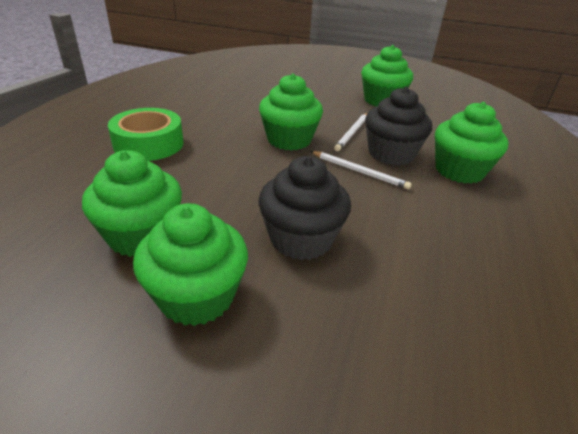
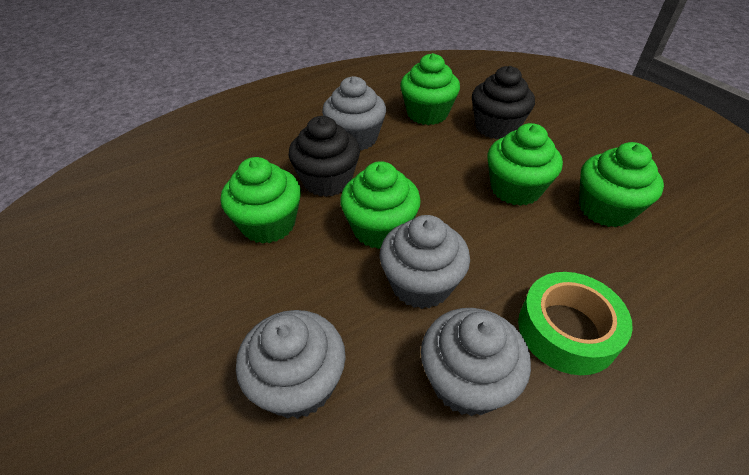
grey cupcake: none = 0 -> [236,310,346,419] [322,76,386,151] [379,215,470,309] [421,308,531,416] = 4
white pencil: [310,151,411,190] [334,113,367,151] = 2 -> none = 0

